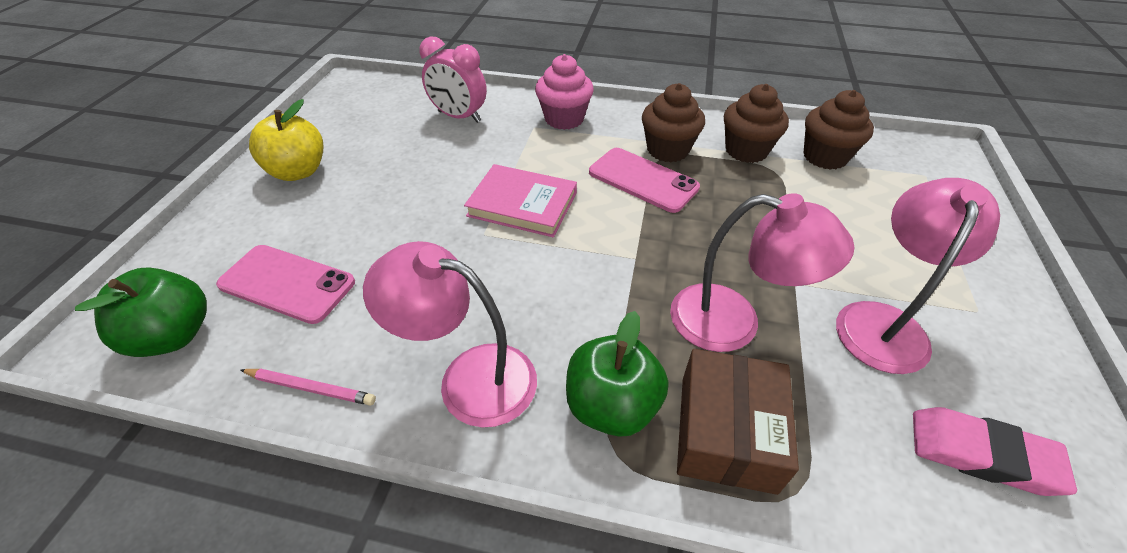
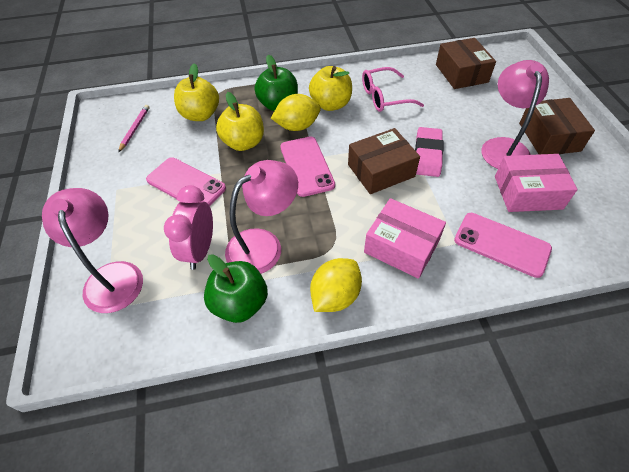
brown box: [677,349,799,495] = 1 -> [348,128,420,194] [436,38,496,89] [519,98,595,154] = 3
brown cupcake: [642,83,705,162] [724,84,789,163] [804,90,874,170] = 3 -> none = 0
pink book: [464,164,577,237] = 1 -> none = 0
pink box: none = 0 -> [364,198,446,279] [495,154,578,212] = 2
pink cupcake: [535,54,594,130] = 1 -> none = 0
pink glasses: none = 0 -> [362,67,424,112] = 1
pink phone: [216,245,355,324] [589,148,700,213] = 2 -> [146,157,226,206] [280,136,335,197] [454,213,552,278] = 3
yellow apple: [249,99,323,181] = 1 -> [174,63,219,121] [216,92,264,151] [309,66,352,111] = 3
yellow lemon: none = 0 -> [271,94,321,131] [310,258,362,312] = 2

